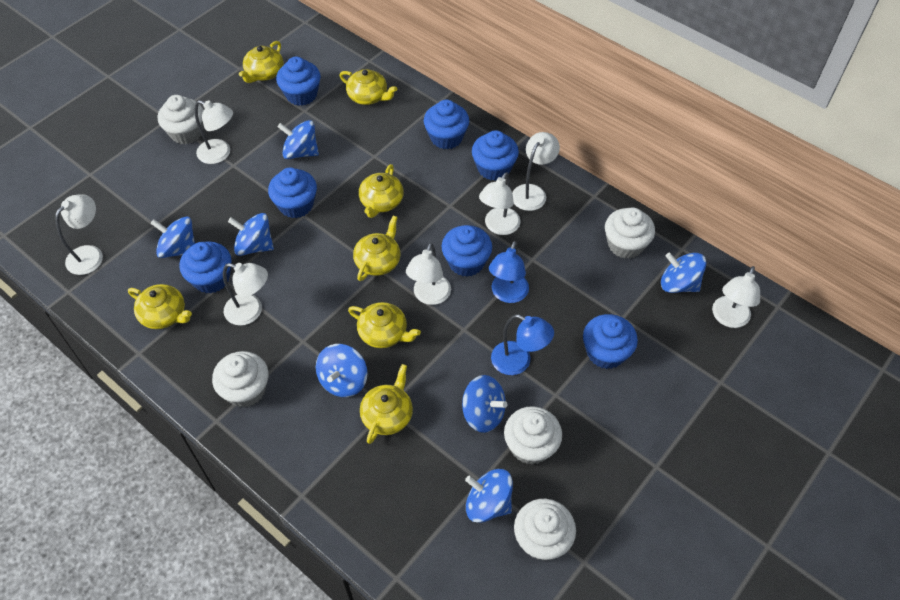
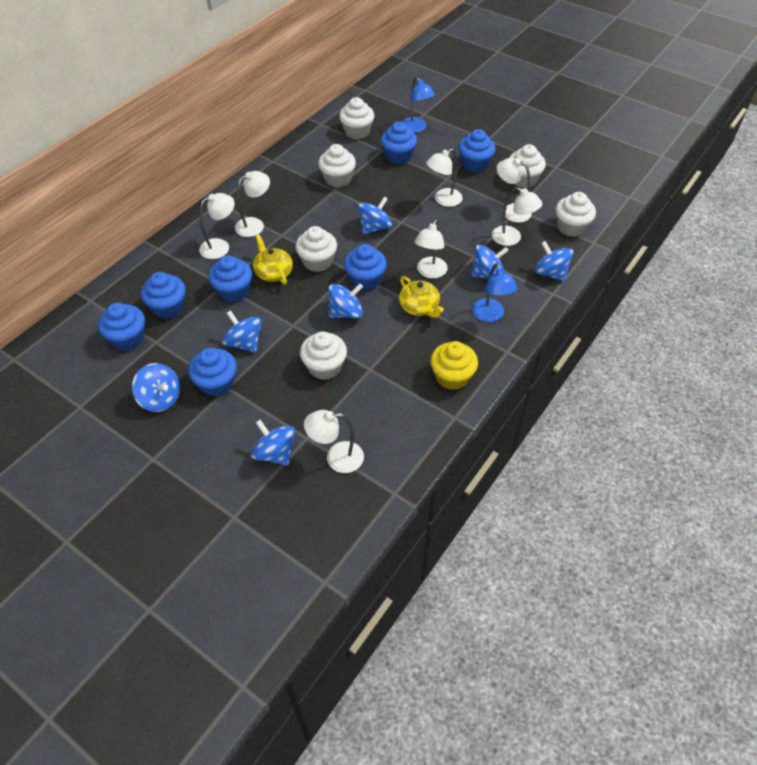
white cupcake: [158,95,204,145] [212,351,269,407] [504,406,562,465] [514,499,576,561] [605,207,655,259] = 5 -> [295,226,337,272] [300,331,347,380] [318,144,356,187] [339,97,375,139] [509,144,546,188] [555,192,596,237] = 6
yellow cupcake: none = 0 -> [430,341,478,390] = 1
yellow teapot: [128,284,192,329] [239,41,283,83] [339,69,397,105] [348,302,421,348] [353,216,401,281] [359,164,404,218] [360,364,413,444] = 7 -> [253,234,293,285] [399,276,444,318] = 2

